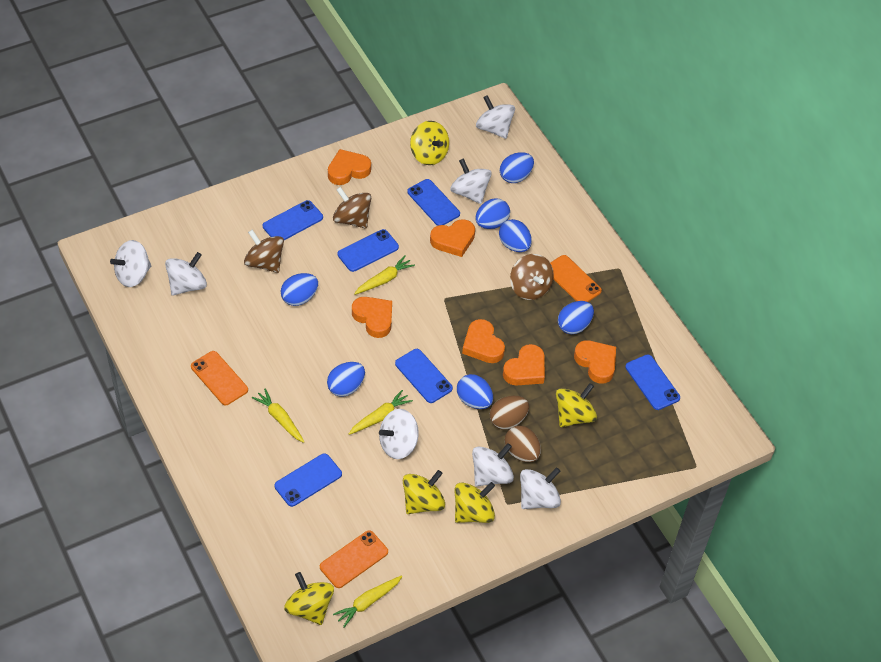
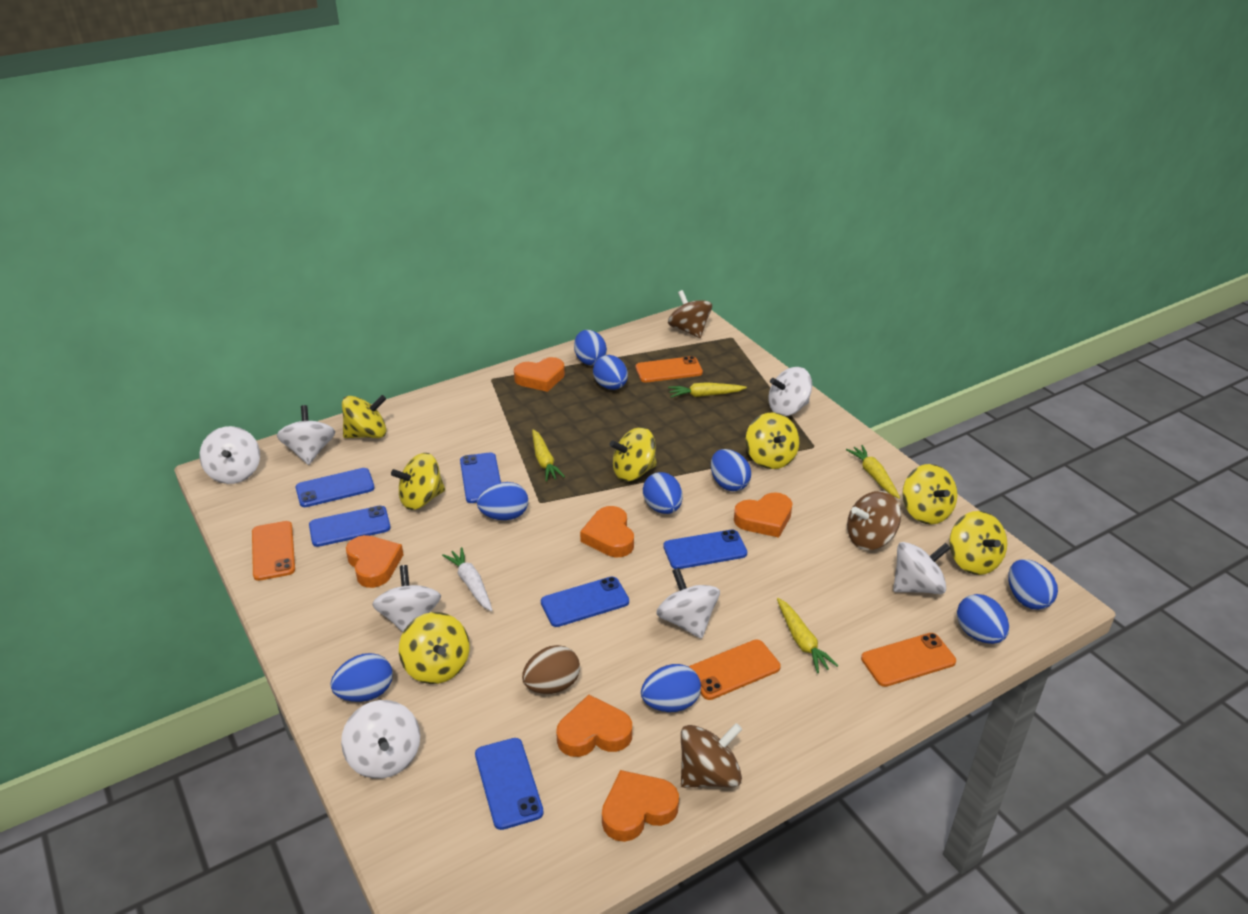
blue egg: [281,273,318,306] [327,362,365,397] [457,374,493,409] [475,198,510,229] [499,219,532,252] [500,152,534,183] [558,301,594,334] = 7 -> [330,653,393,702] [477,482,528,520] [574,330,607,365] [593,355,628,390] [641,664,701,712] [643,472,683,514] [711,449,751,491] [957,594,1009,644] [1009,559,1058,610] = 9
brown egg: [490,396,529,429] [505,426,541,462] = 2 -> [522,645,580,694] = 1
orange phone: [191,351,248,405] [320,530,388,588] [550,255,602,302] = 3 -> [252,521,295,581] [636,356,703,383] [689,639,781,700] [861,633,956,687] = 4
white carrot: none = 0 -> [442,547,493,612] = 1
yellow spinning top: [284,572,334,625] [403,470,445,514] [410,121,449,165] [454,482,495,523] [556,383,597,427] = 5 -> [342,395,387,438] [391,453,445,510] [399,612,470,684] [610,427,657,481] [746,412,799,469] [902,464,958,525] [949,511,1007,575] = 7

